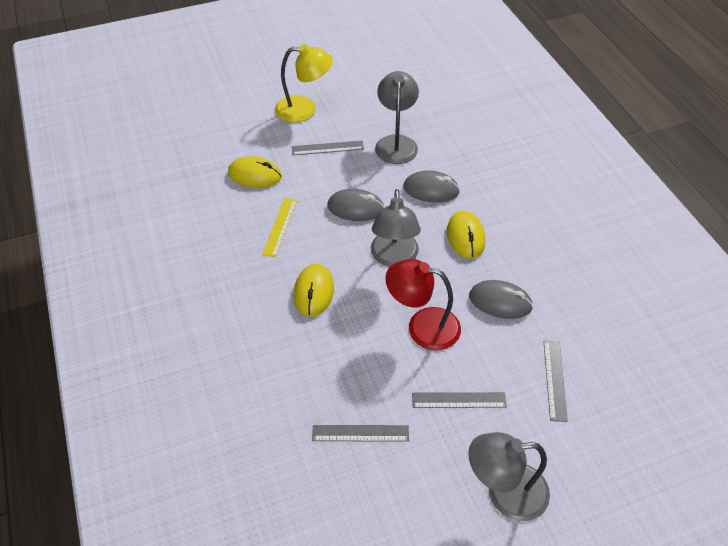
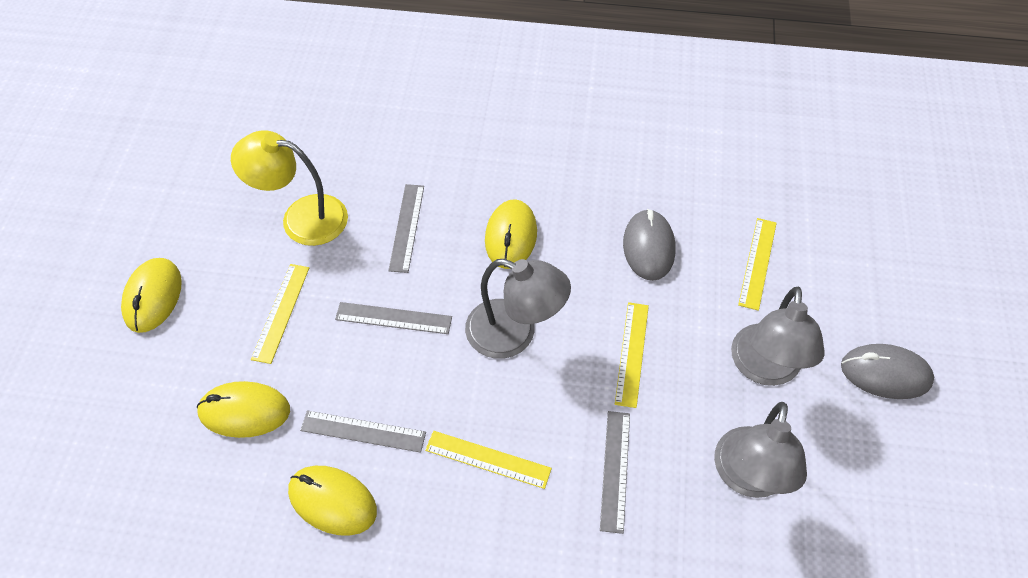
grey mouse: [327,189,384,221] [403,170,460,202] [469,280,533,319] = 3 -> [623,209,675,281] [841,344,934,399] = 2
red lamp: [385,259,461,351] = 1 -> none = 0
yellow mouse: [228,156,282,188] [294,264,334,317] [447,211,486,259] = 3 -> [121,258,182,333] [197,381,290,438] [288,466,377,536] [485,200,537,269] = 4
yellow ruler: [262,198,298,257] = 1 -> [251,264,309,364] [425,431,552,489] [615,302,649,408] [738,218,777,311] = 4

